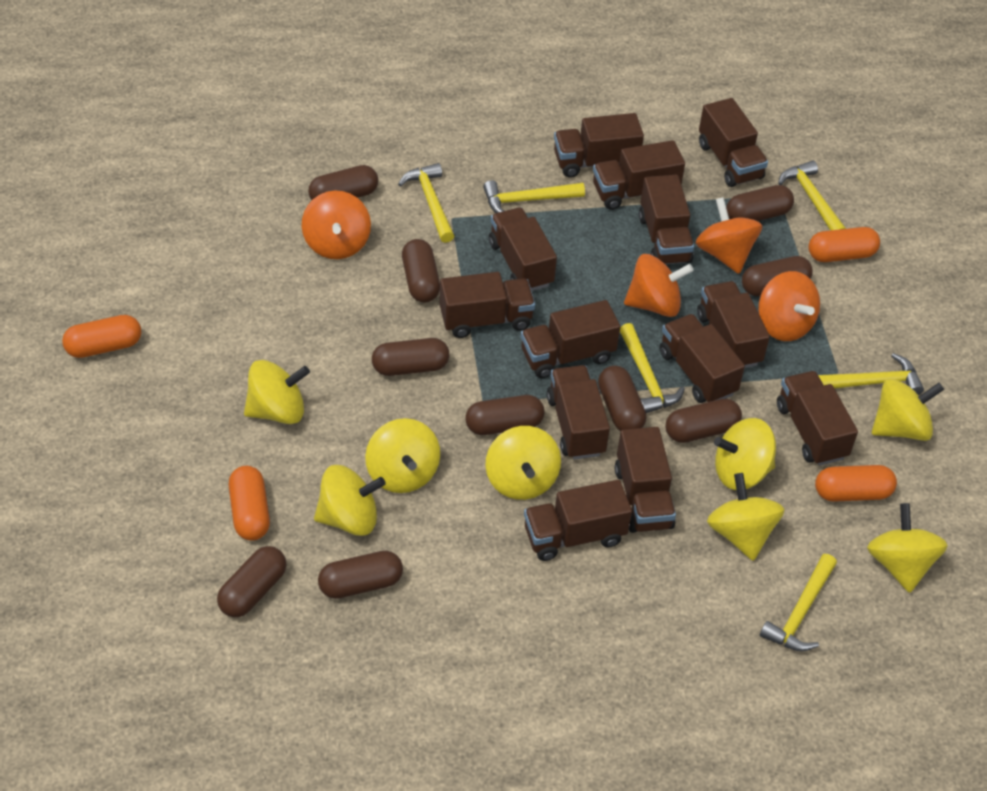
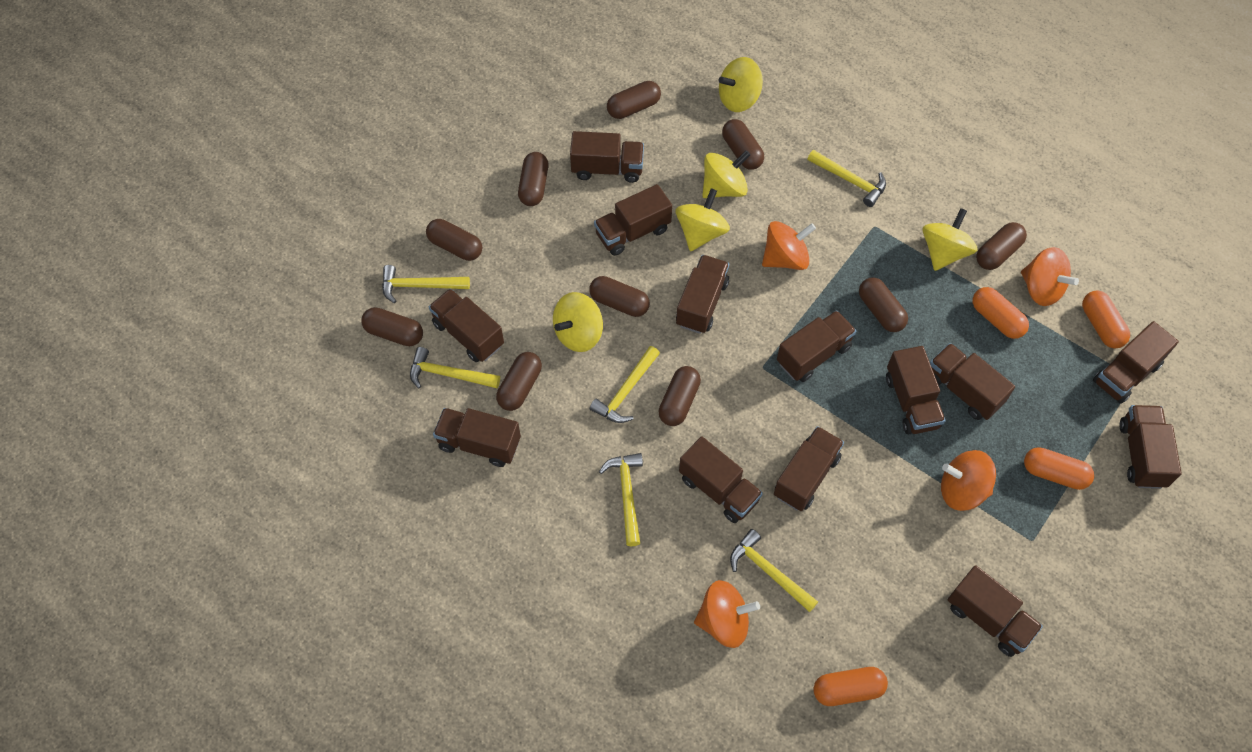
yellow spinning top: [244,360,310,424] [314,465,386,536] [365,418,440,493] [485,426,561,500] [707,473,785,561] [714,418,776,490] [867,503,948,593] [872,378,944,441] = 8 -> [553,292,603,352] [676,188,730,251] [702,150,751,198] [718,57,763,112] [922,208,977,271] = 5

